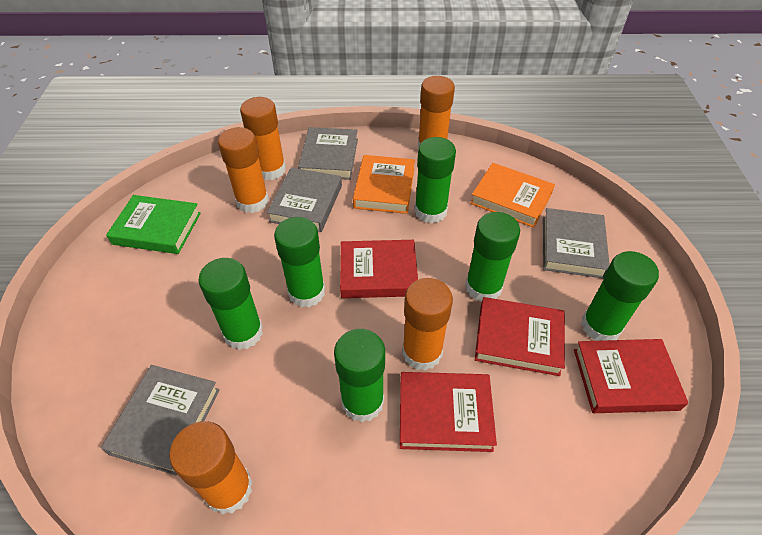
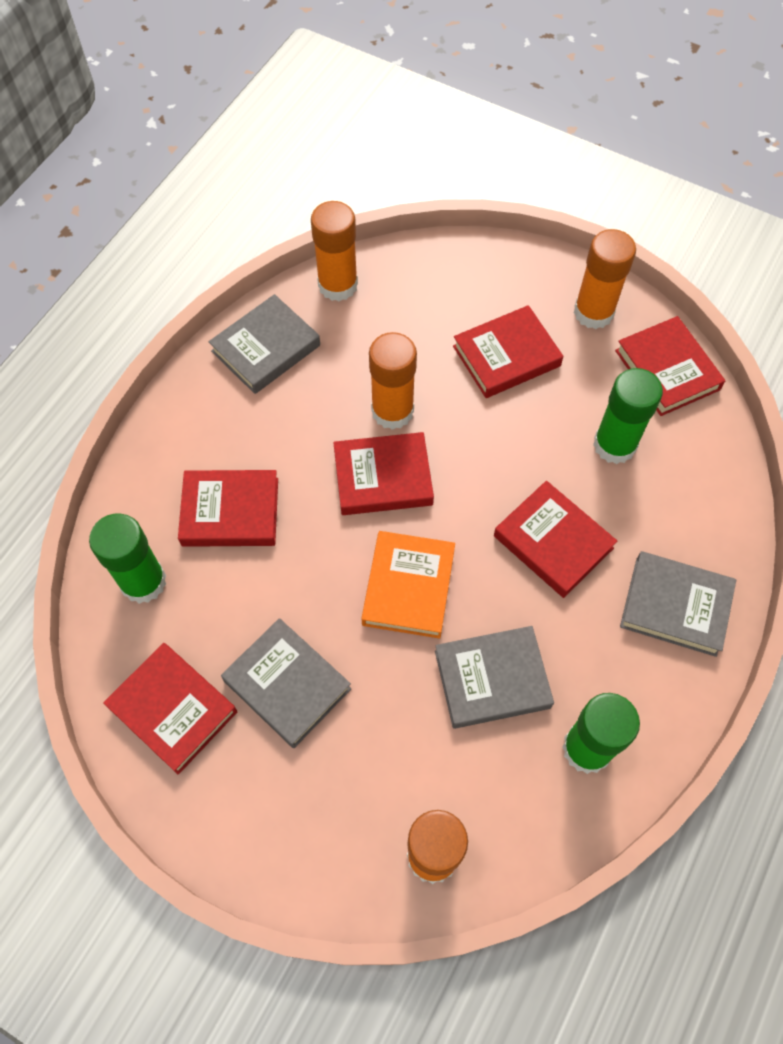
green book: [106,195,201,254] = 1 -> none = 0
green glue stick: [198,258,263,350] [274,217,325,307] [334,329,385,422] [414,137,456,223] [465,212,520,302] [581,251,659,341] = 6 -> [89,513,166,604] [562,693,640,774] [593,368,663,464] = 3
orange book: [353,155,415,214] [470,163,555,228] = 2 -> [361,531,455,639] = 1
orange glue stick: [169,421,253,515] [218,127,269,213] [240,97,286,180] [402,278,453,371] [418,76,455,148] = 5 -> [311,201,358,301] [369,332,417,430] [407,810,468,884] [574,229,636,329] = 4
red book: [340,240,418,298] [400,372,497,452] [475,297,565,376] [574,339,688,413] = 4 -> [103,643,237,775] [178,470,278,547] [333,432,434,515] [453,305,563,398] [494,481,618,598] [615,316,725,416] = 6

